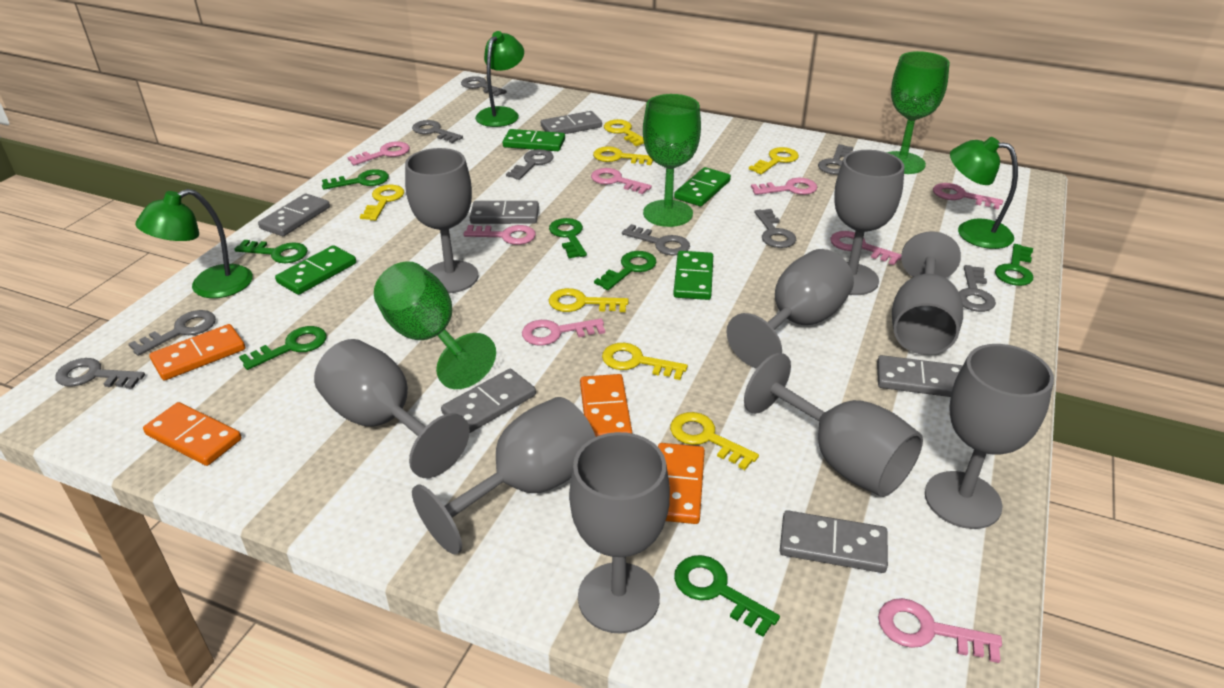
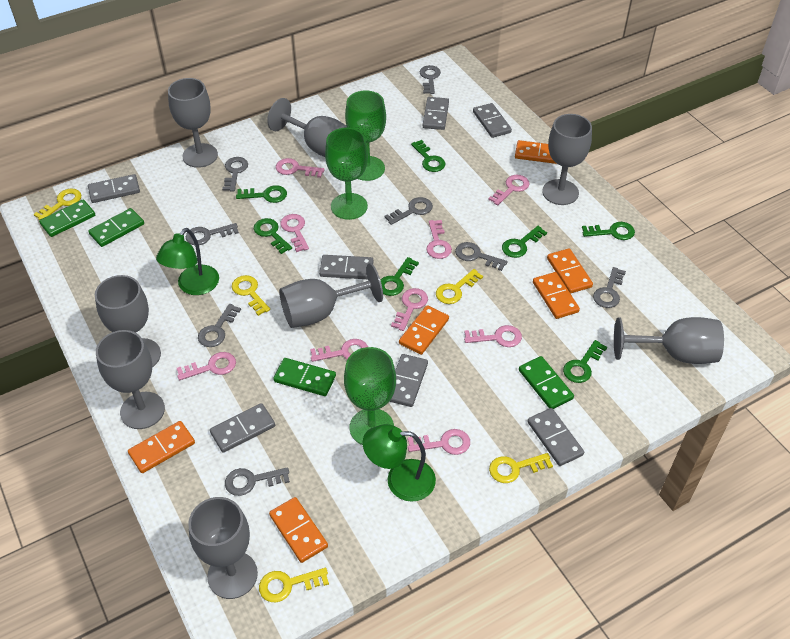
green lamp: [135,189,253,298] [475,31,524,127] [950,137,1018,249] = 3 -> [156,228,219,295] [363,424,436,502] = 2
grey domino: [258,194,330,236] [441,369,536,433] [470,201,539,224] [541,111,602,134] [780,510,888,573] [877,355,963,397] = 6 -> [88,174,140,203] [210,403,275,453] [319,255,373,279] [389,354,428,407] [423,97,449,130] [473,103,512,138] [527,408,584,466] = 7
grey goblet: [314,339,470,478] [405,148,479,293] [412,397,596,555] [569,432,670,633] [726,249,854,369] [744,353,923,497] [834,150,904,295] [892,231,963,355] [925,344,1054,529] = 9 -> [95,275,161,367] [96,330,165,429] [168,78,218,168] [188,497,258,599] [267,98,347,157] [279,263,383,328] [542,114,592,205] [614,317,724,364] = 8
grey key: [55,358,145,389] [128,310,216,356] [412,120,463,143] [461,76,507,97] [506,149,554,180] [622,224,690,256] [754,209,796,248] [818,144,853,175] [959,265,996,312] = 9 -> [186,223,239,245] [198,304,241,347] [222,157,248,191] [225,467,290,496] [384,197,433,225] [420,65,441,94] [455,242,507,271] [593,267,626,308] = 8
orange domino: [143,402,242,466] [149,324,245,380] [580,374,632,437] [658,443,705,524] = 4 -> [128,421,195,473] [269,497,328,563] [399,305,449,355] [515,140,557,164] [533,272,580,319] [547,248,593,293] = 6
pink key: [348,141,410,165] [463,225,536,245] [522,319,605,346] [591,168,652,194] [751,178,817,195] [830,231,901,265] [878,598,1002,663] [933,183,1003,210] = 8 -> [177,352,236,380] [276,158,325,178] [280,214,309,252] [310,339,368,362] [391,288,428,331] [408,429,470,455] [426,220,452,259] [464,325,522,347] [488,175,530,205] = 9
yellow key: [360,185,404,221] [549,288,629,312] [593,146,653,165] [602,343,688,380] [604,119,644,146] [670,412,759,470] [749,147,799,174] = 7 -> [34,189,81,220] [232,275,270,316] [259,568,329,602] [436,269,483,304] [489,453,553,483] = 5

